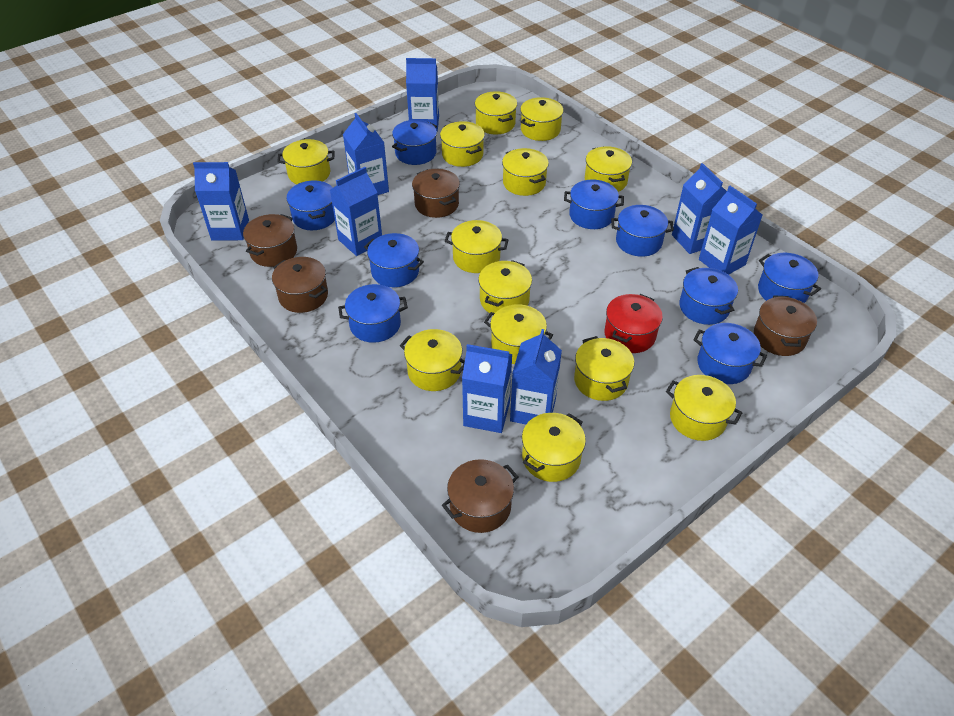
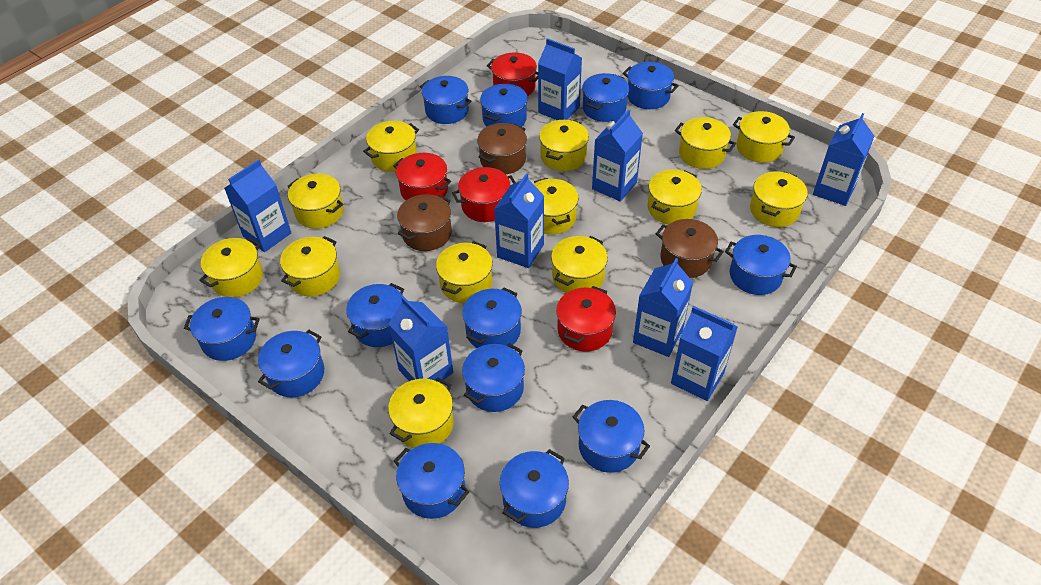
blue pot: [286,180,335,230] [338,284,408,343] [364,233,424,287] [392,120,437,165] [564,180,624,229] [611,205,674,257] [679,267,738,325] [693,323,767,384] [758,253,821,303] = 9 -> [184,297,260,361] [258,330,324,397] [346,283,404,347] [394,443,469,519] [420,76,471,124] [462,288,522,348] [462,343,525,412] [480,84,528,127] [500,449,569,528] [573,400,650,473] [582,73,629,122] [623,62,679,109] [725,235,797,295] = 13
brown pot: [243,214,297,267] [272,257,328,313] [412,169,460,218] [442,459,518,533] [754,295,817,356] = 5 -> [397,194,452,251] [477,123,527,174] [656,219,724,278] = 3
red pot: [604,294,663,353] = 1 -> [393,153,451,201] [452,167,516,222] [487,52,538,96] [556,286,616,352] = 4

